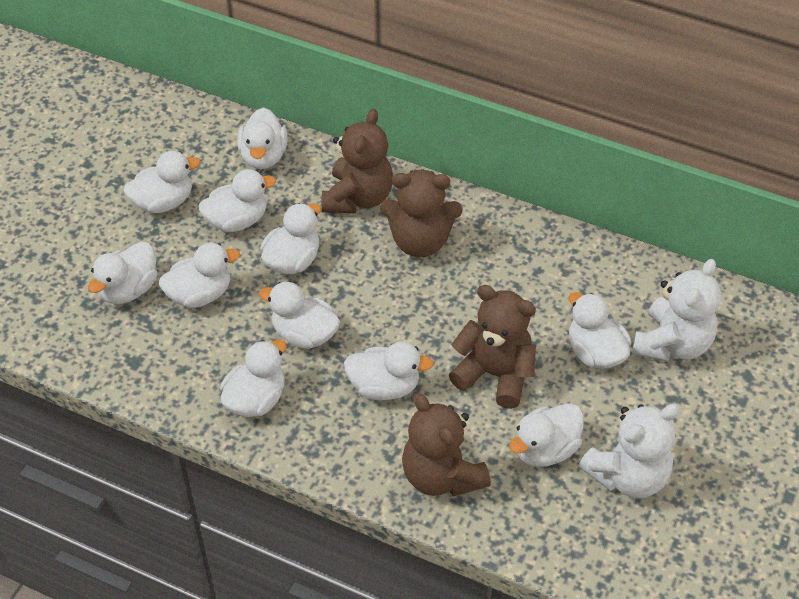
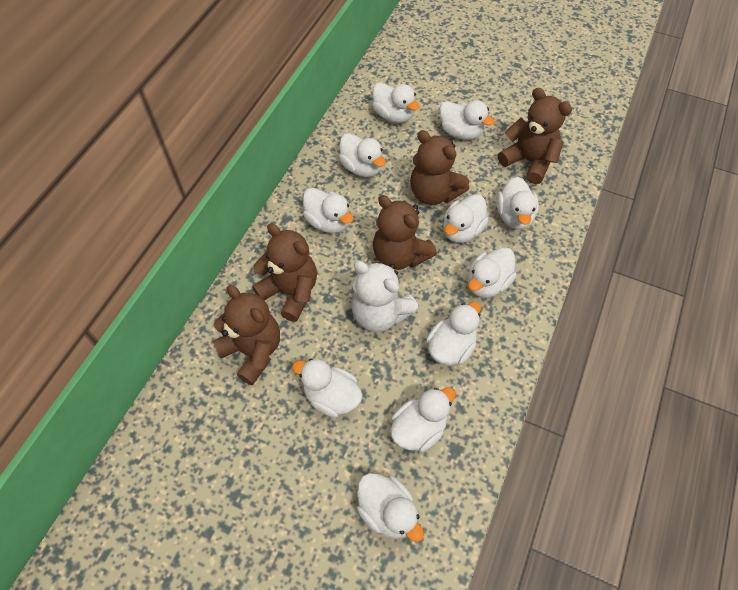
brown teddy bear: [322,109,393,213] [380,169,462,257] [402,393,491,497] [449,285,536,409] = 4 -> [213,285,280,385] [252,224,317,322] [373,195,437,270] [410,130,469,205] [498,88,572,184] = 5
white teddy bear: [579,404,679,498] [632,259,721,362] = 2 -> [351,261,419,332] = 1

